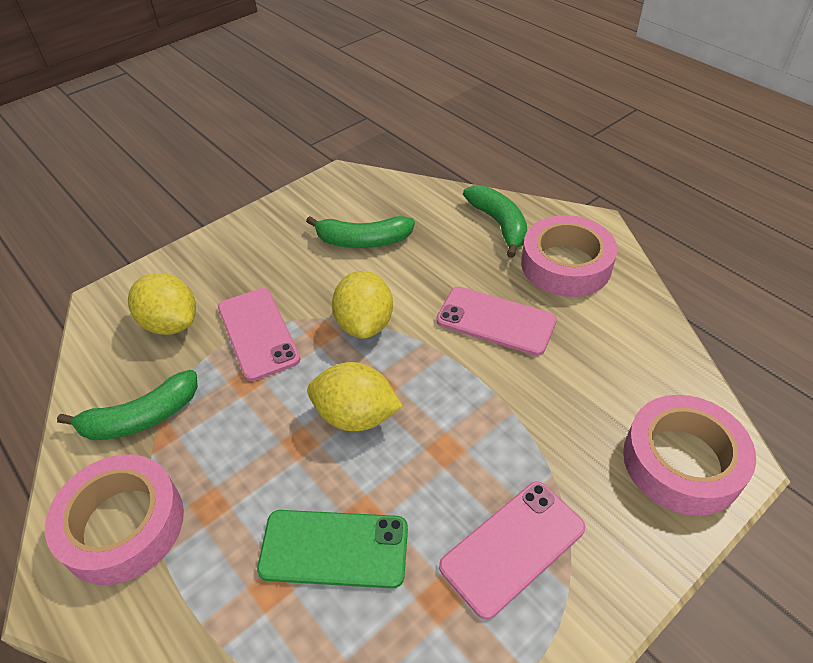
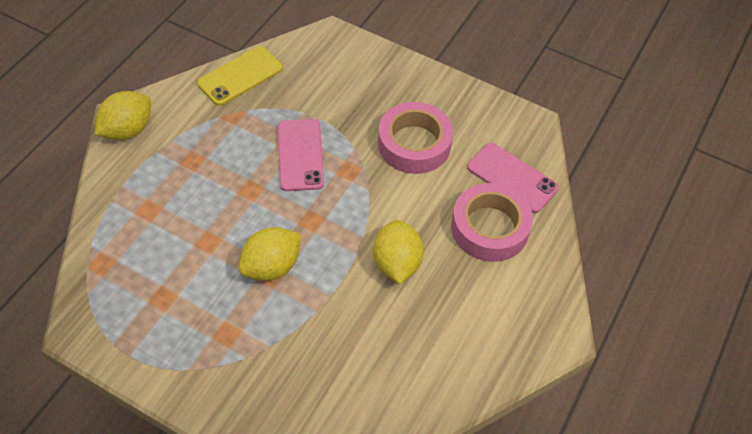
green banana: [57,370,198,440] [306,216,415,248] [463,185,528,258] = 3 -> none = 0
green phone: [257,510,408,588] = 1 -> none = 0
pink phone: [218,288,300,381] [436,287,557,356] [439,481,586,620] = 3 -> [278,119,324,191] [467,143,559,213] = 2
pink tape: [45,454,184,585] [521,215,618,297] [623,395,756,516] = 3 -> [378,102,453,174] [451,183,533,262] = 2
yellow phone: none = 0 -> [197,46,283,106] = 1

